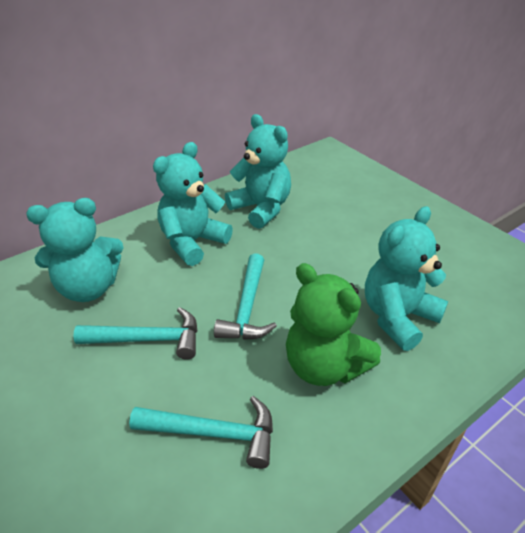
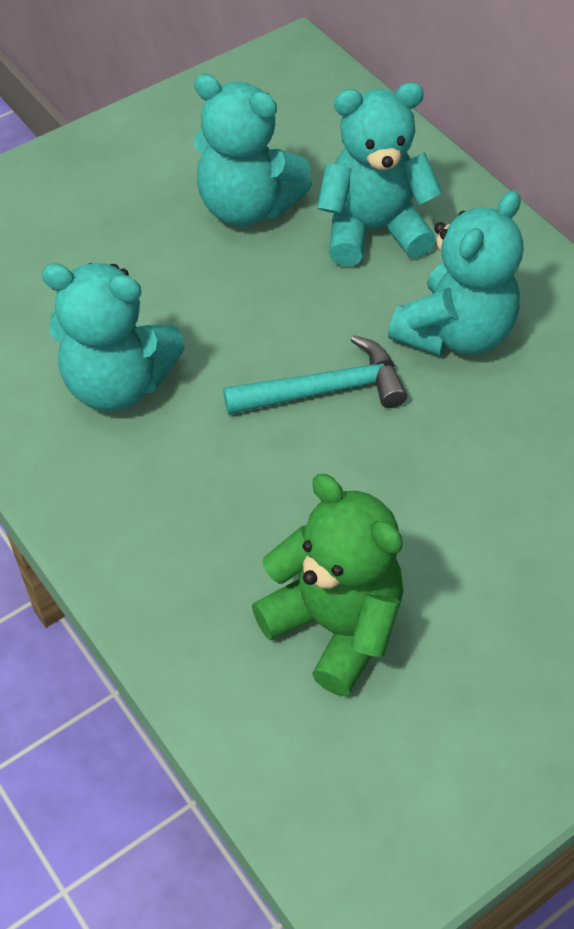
turquoise hammer: [73,307,198,360] [129,396,273,469] [214,253,277,340] = 3 -> [223,335,407,415] = 1

